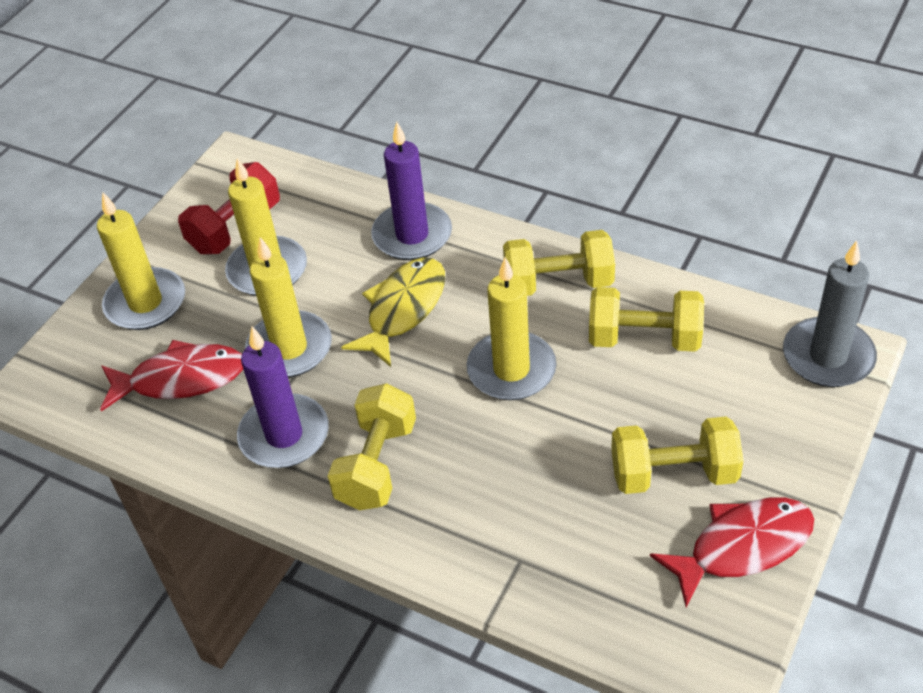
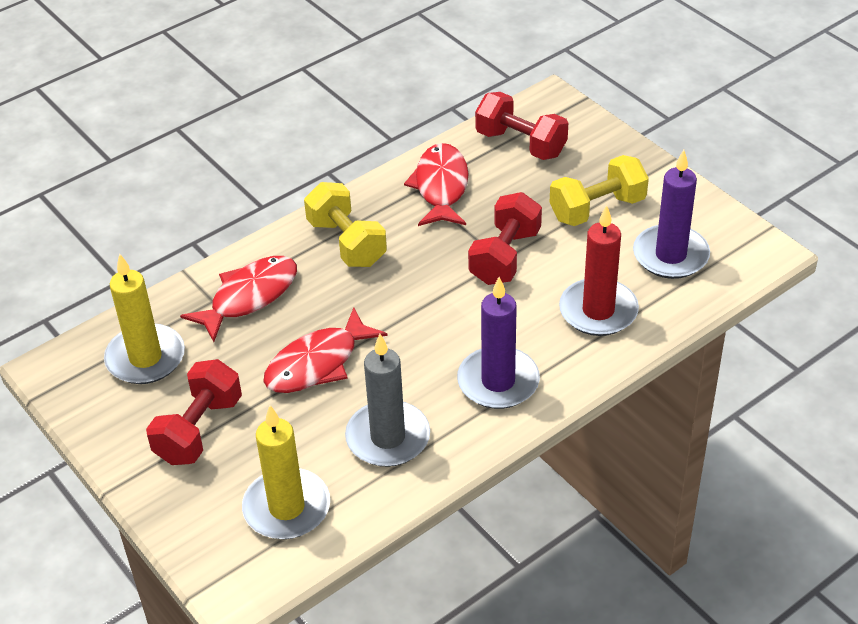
red candle: none = 0 -> [559,205,639,336] = 1
red dumbbell: [178,162,280,254] = 1 -> [146,359,242,465] [468,192,542,285] [475,92,568,160] = 3
red fish: [100,340,243,412] [650,497,814,607] = 2 -> [180,256,297,342] [263,307,387,393] [404,143,469,226] = 3
yellow candle: [97,192,185,330] [225,158,307,296] [245,237,332,377] [467,257,557,400] = 4 -> [104,253,185,384] [242,405,330,539] = 2
yellow dumbbell: [328,383,416,511] [503,230,615,296] [589,287,704,352] [611,417,743,494] = 4 -> [304,182,387,267] [550,155,649,226] = 2
yellow fish: [341,257,445,367] = 1 -> none = 0

